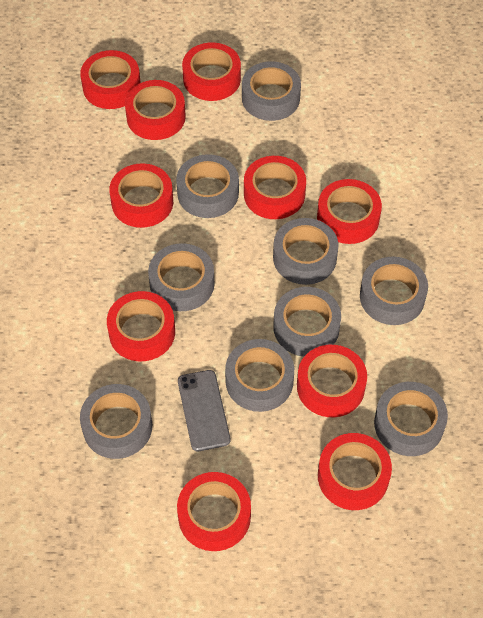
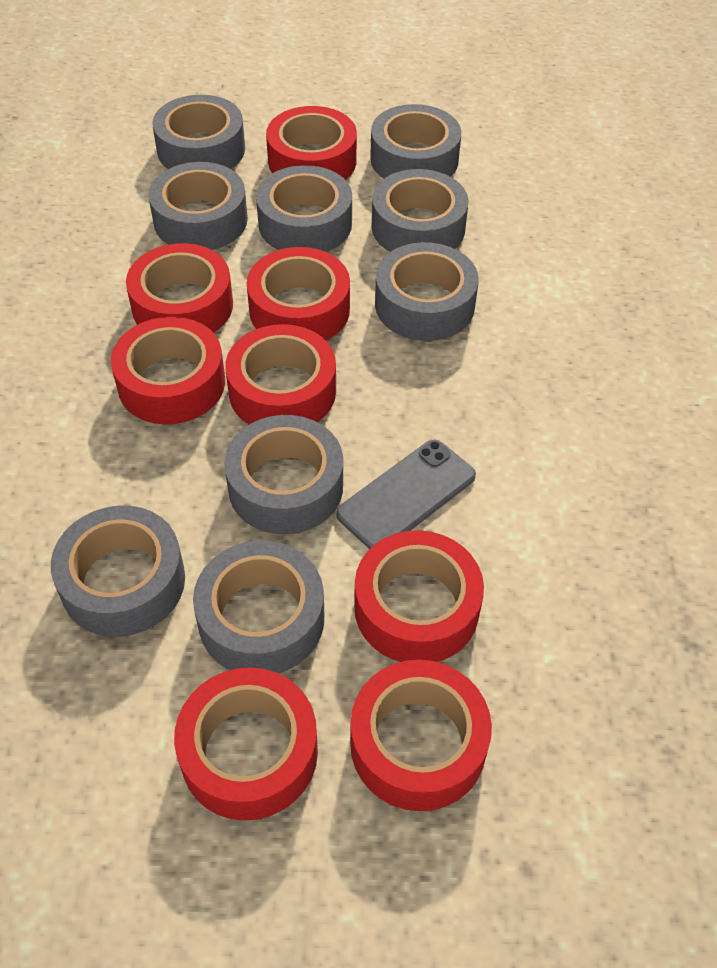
red tape: [80,50,141,109] [107,291,175,362] [109,163,173,228] [125,80,186,140] [177,472,251,551] [182,42,241,101] [244,156,306,219] [297,345,367,417] [317,179,382,244] [318,433,392,510] = 10 -> [111,317,225,424] [126,243,233,333] [174,667,318,821] [225,324,336,424] [246,247,350,340] [266,106,357,180] [350,660,492,811] [354,530,484,662] = 8

